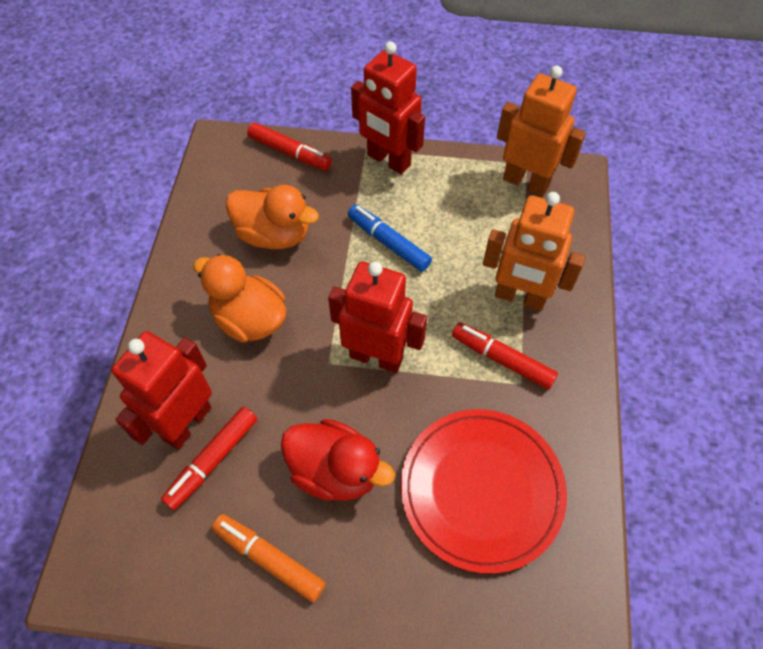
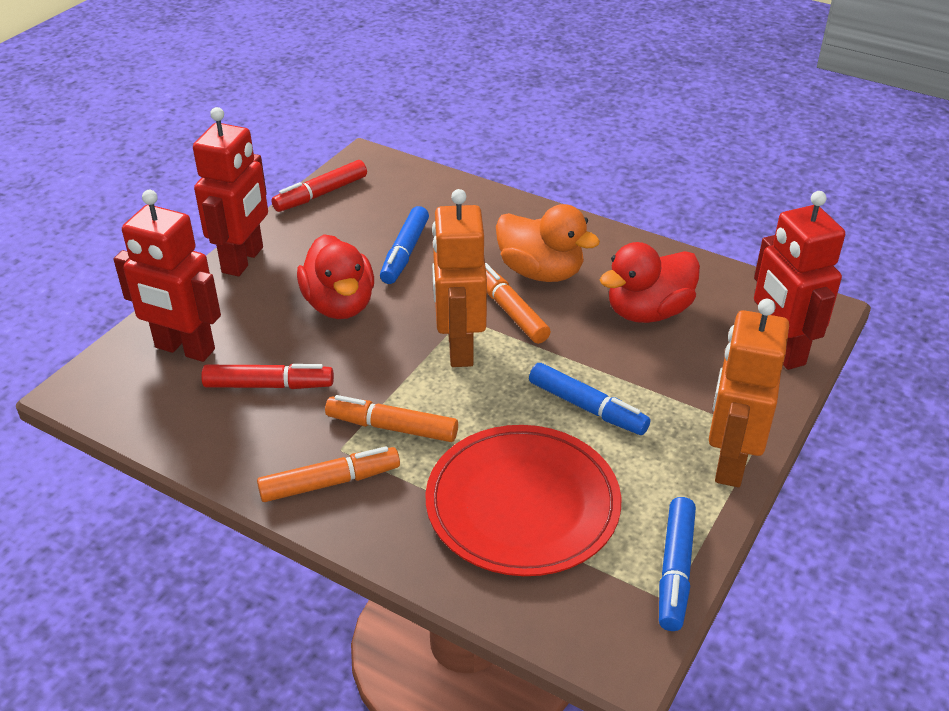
blue marker: [348,204,432,272] = 1 -> [380,206,429,284] [529,363,650,435] [659,497,696,631] = 3
orange duck: [193,254,286,343] [226,185,319,249] = 2 -> [496,204,600,282] = 1
orange marker: [212,514,326,602] = 1 -> [257,446,400,502] [325,395,458,442] [485,263,551,344] = 3
red duck: [281,419,395,501] = 1 -> [297,234,374,319] [600,242,700,323] = 2
red marker: [161,407,257,510] [247,122,332,170] [452,323,558,389] = 3 -> [201,364,334,389] [271,160,367,212] = 2

